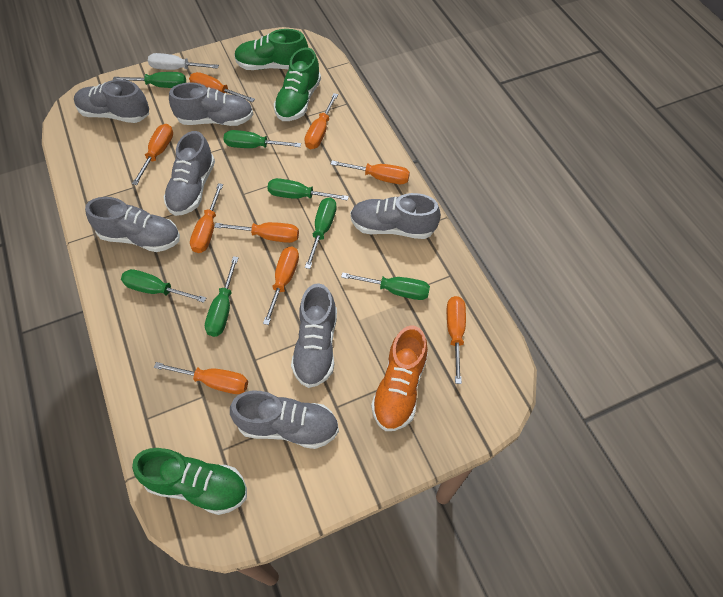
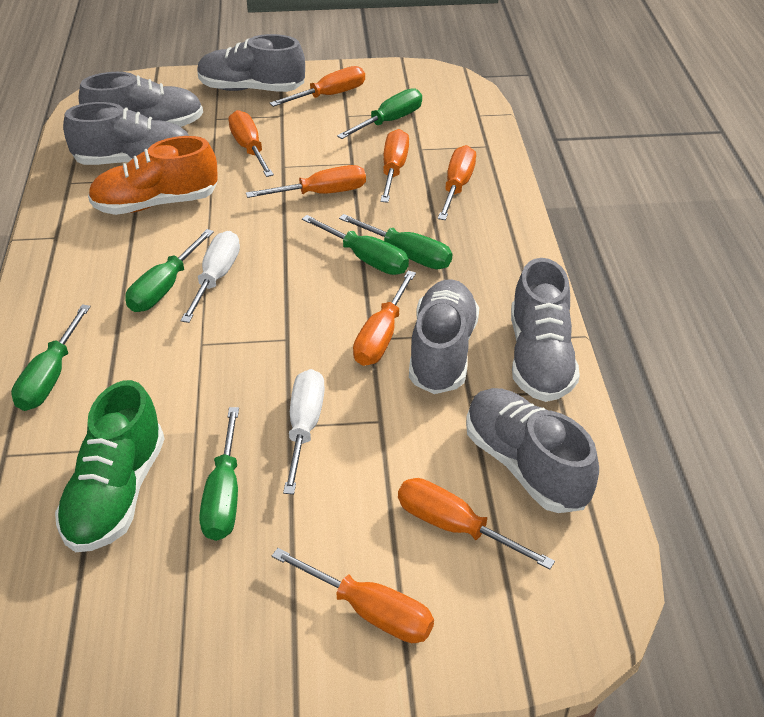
green screwdriver: [113,72,186,88] [121,269,206,303] [205,256,239,337] [224,130,301,148] [267,178,349,201] [305,197,337,269] [341,272,430,300] = 7 -> [11,304,91,411] [125,229,214,312] [199,407,239,541] [302,215,409,275] [337,88,422,139] [339,214,452,269] = 6
green shoe: [132,448,247,515] [234,29,308,70] [274,47,321,121] = 3 -> [55,380,165,552] = 1
grey shoe: [74,80,149,123] [85,197,180,252] [164,131,215,216] [169,82,254,126] [230,391,339,449] [291,283,337,388] [350,193,441,239] = 7 -> [63,102,189,165] [79,72,203,127] [197,34,305,92] [409,279,479,394] [466,388,599,513] [511,258,580,402] = 6
orange screwdriver: [132,124,173,185] [154,362,248,394] [189,72,255,102] [190,183,223,253] [214,222,299,243] [263,247,299,325] [304,93,338,149] [331,160,410,184] [447,296,466,384] = 9 -> [228,110,274,177] [246,165,366,198] [270,66,365,107] [272,548,434,643] [353,271,416,366] [380,129,409,203] [398,478,555,570] [438,145,476,220] = 8
white screwdriver: [148,53,219,70] = 1 -> [181,231,240,323] [283,369,325,494] = 2

